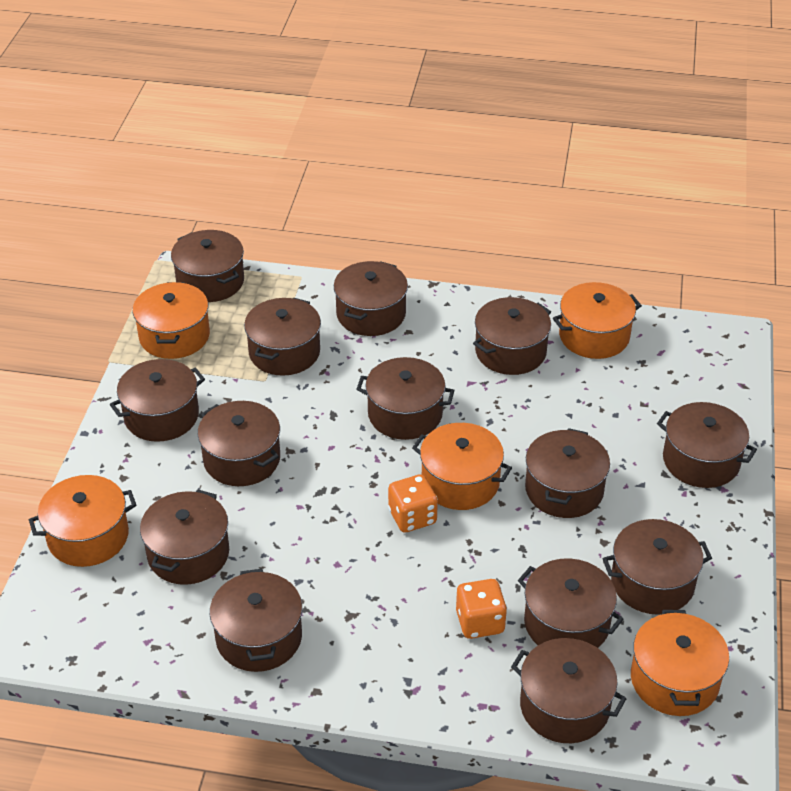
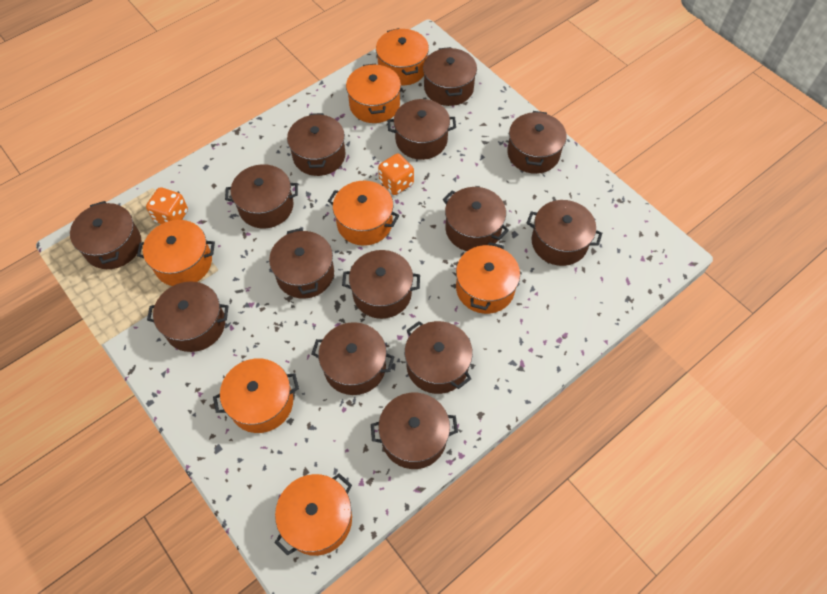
orange pot: [29,475,136,567] [133,282,210,359] [412,423,512,510] [553,282,642,359] [631,610,729,716] = 5 -> [137,220,215,286] [213,358,299,433] [274,473,352,556] [328,181,399,246] [346,64,401,123] [376,28,429,86] [456,242,520,314] = 7

